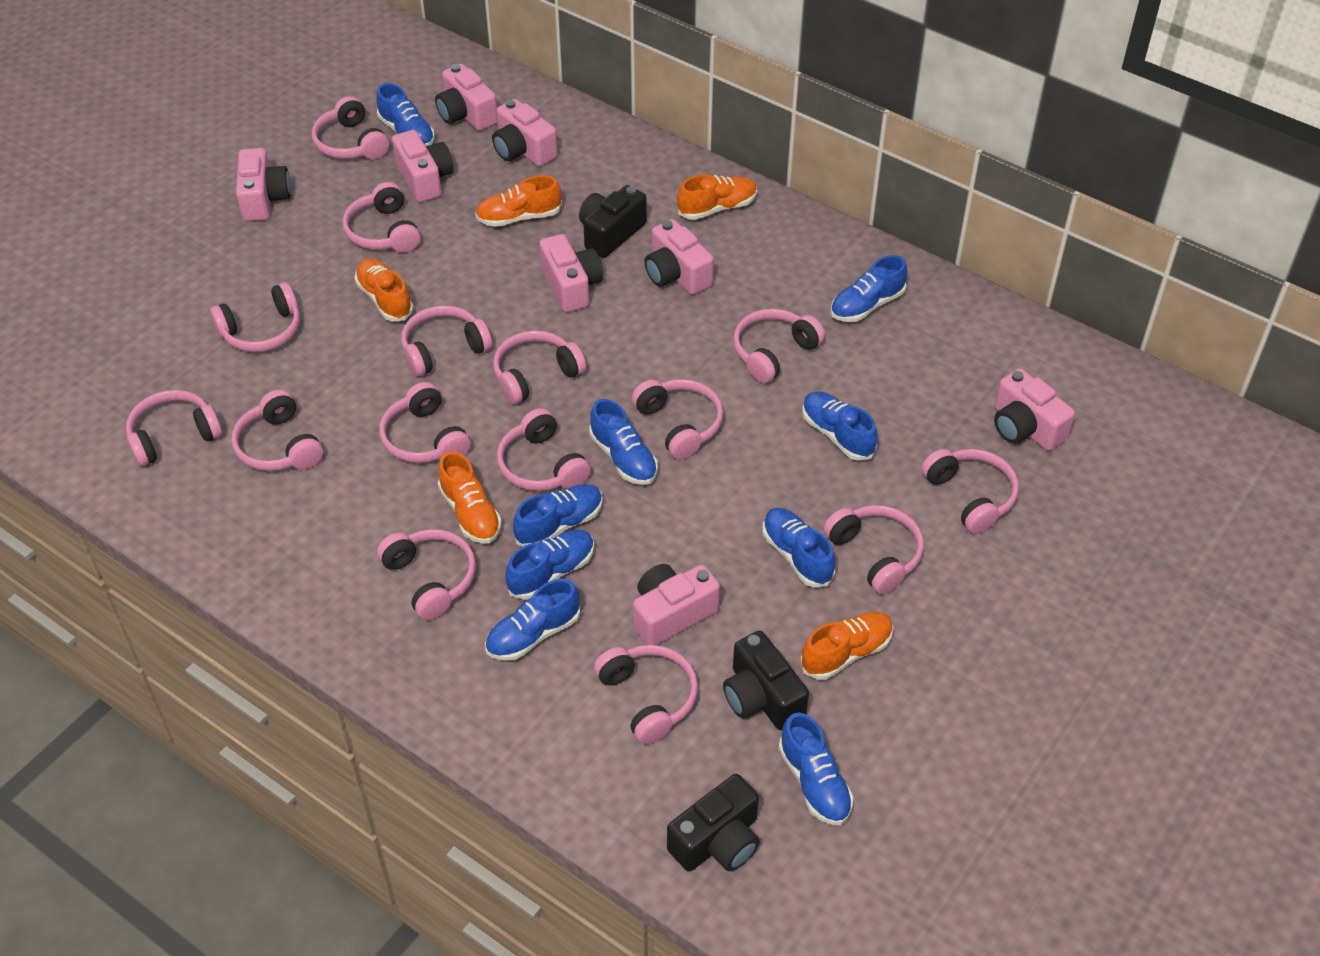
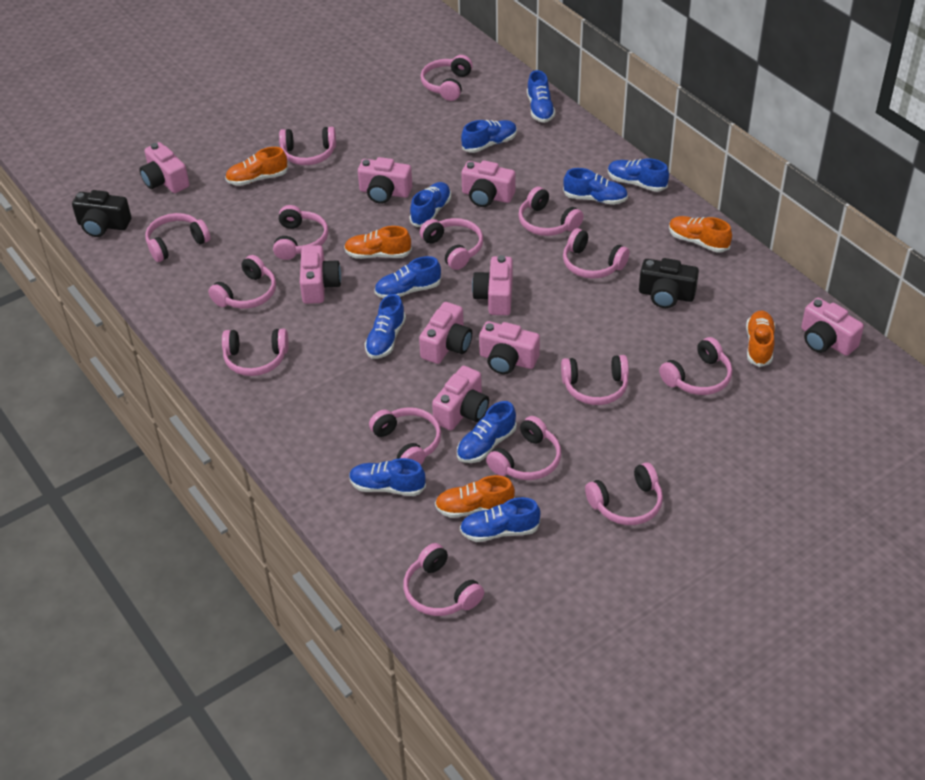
black camera: [579,185,647,258] [667,774,760,872] [723,631,809,730] = 3 -> [72,190,131,237] [639,258,699,308] = 2
blue shoe: [376,83,435,146] [485,579,580,661] [506,530,594,600] [513,484,603,546] [589,399,658,485] [763,508,835,587] [779,713,853,825] [802,391,878,461] [830,255,907,322] = 9 -> [349,458,426,496] [365,294,406,359] [374,256,441,299] [409,182,451,227] [457,401,517,463] [460,497,540,542] [461,120,517,153] [527,70,555,123] [563,168,628,205] [608,158,669,192] = 10
pink camera: [236,148,291,221] [392,130,453,202] [435,64,498,131] [492,99,558,167] [539,234,603,313] [633,564,720,645] [645,219,714,295] [994,368,1075,451] = 8 -> [140,142,189,193] [300,245,341,304] [358,157,412,204] [419,302,472,364] [432,366,489,430] [461,160,515,207] [472,255,513,315] [479,321,540,374] [801,298,864,356] = 9

